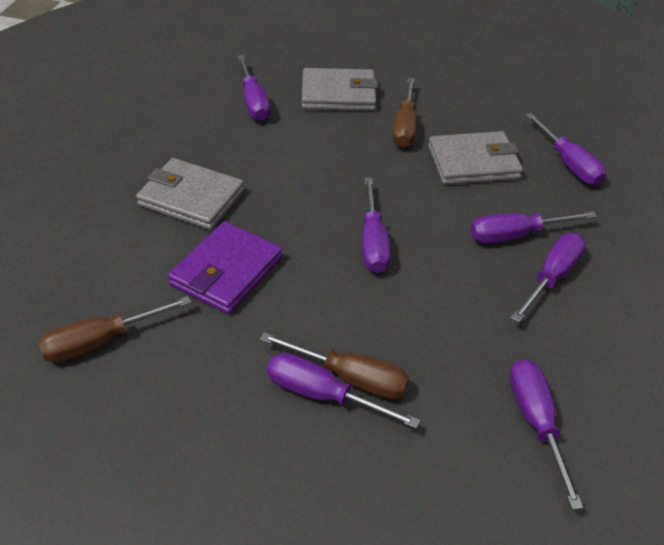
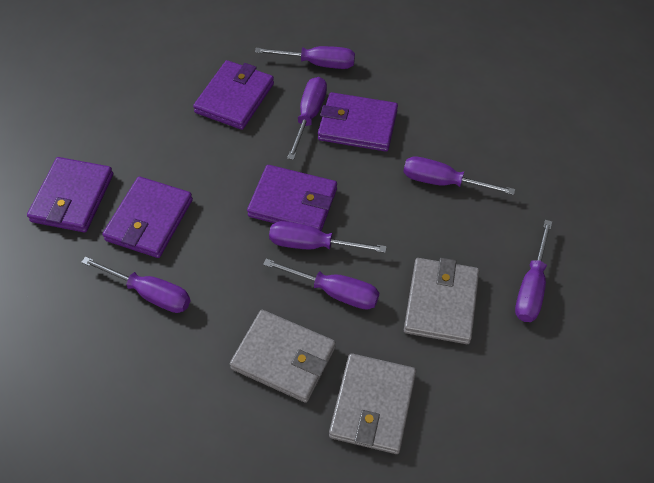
brown screwdriver: [38,296,192,363] [260,332,409,399] [393,77,417,147] = 3 -> none = 0
purple wallet: [168,221,283,314] = 1 -> [27,157,113,233] [102,176,193,258] [193,60,274,130] [247,165,337,231] [318,92,398,152] = 5

